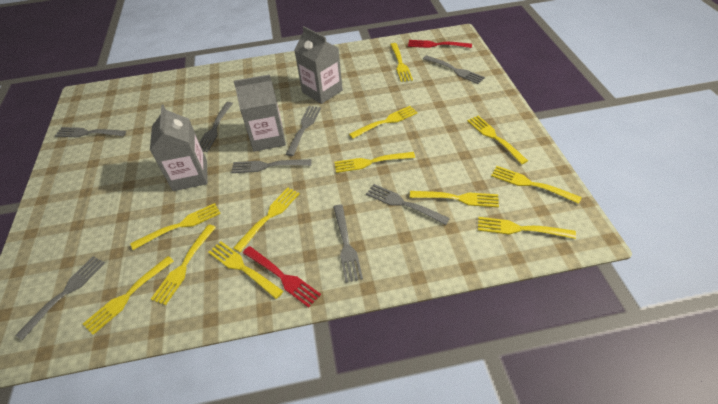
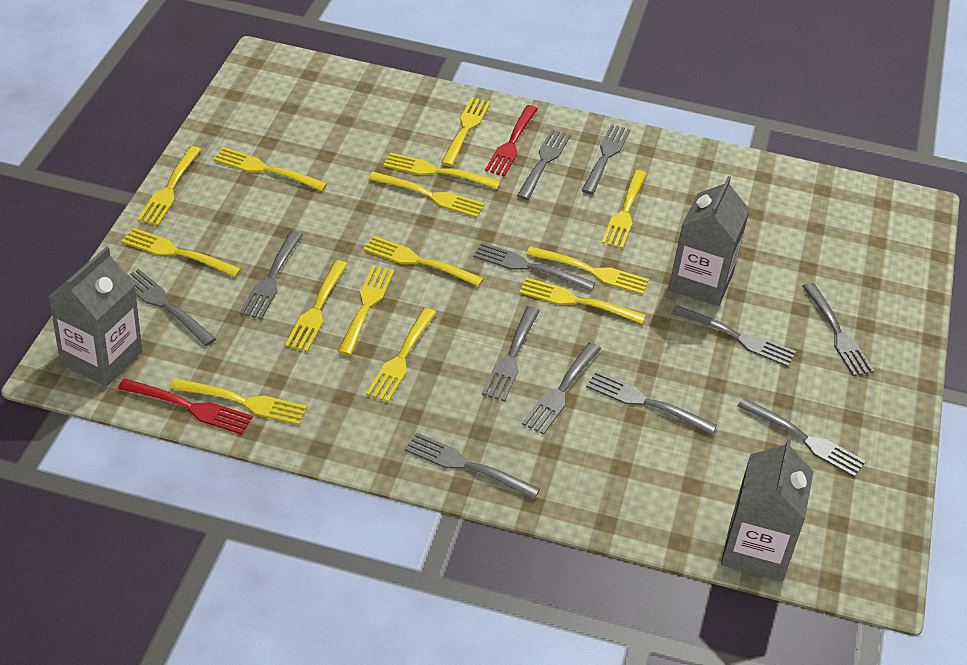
grey fork: [15,256,105,340] [55,127,126,137] [199,102,233,152] [231,159,312,173] [286,106,321,156] [333,205,363,283] [366,184,450,225] [423,55,485,84] = 8 -> [128,269,216,346] [240,231,303,320] [405,432,540,499] [473,242,595,291] [482,306,540,401] [517,129,571,200] [522,342,601,435] [581,124,630,195] [586,371,717,435] [671,305,796,367] [738,398,866,477] [803,283,874,376] = 12
yellow fork: [83,256,174,335] [130,203,221,250] [151,224,216,305] [208,241,283,299] [233,188,300,252] [334,152,415,173] [349,106,418,139] [390,43,413,82] [410,191,499,207] [467,116,528,164] [478,217,576,239] [491,166,582,204] = 12 -> [121,227,241,277] [137,146,201,226] [170,378,307,425] [213,147,327,191] [285,260,348,352] [338,265,394,356] [363,236,484,287] [366,308,437,402] [368,172,485,218] [383,153,501,189] [441,97,491,167] [519,277,646,324] [526,246,649,295] [602,170,647,249] = 14

